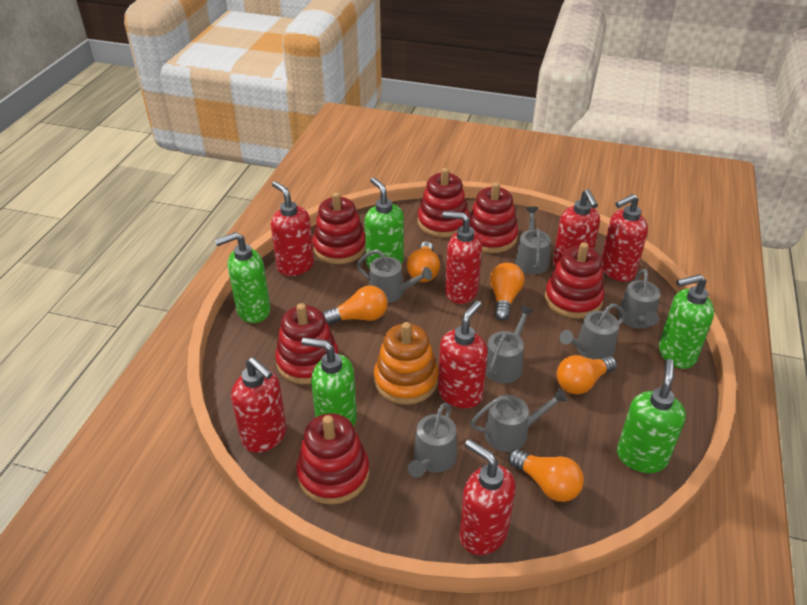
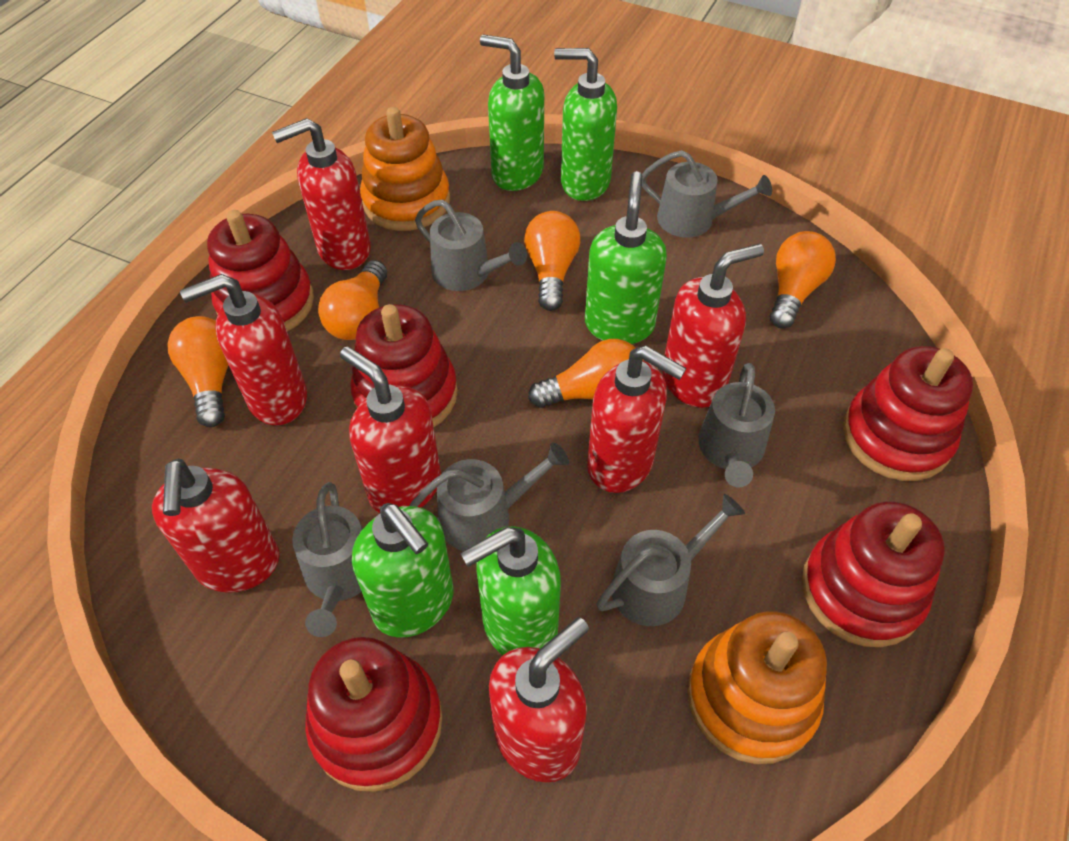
grey watering can: [356,249,432,303] [408,403,457,478] [470,388,568,452] [486,305,534,383] [515,206,551,274] [559,303,625,359] [618,269,660,328] = 7 -> [292,482,363,637] [409,442,569,551] [415,200,527,291] [596,494,745,626] [642,150,772,237] [698,363,775,488] = 6
orange stacking toy: [374,322,439,405] = 1 -> [360,107,450,231] [687,611,827,764] = 2
red stacking toy: [275,303,338,384] [296,414,370,505] [312,192,366,264] [418,168,469,238] [469,182,518,253] [545,242,605,319] = 6 -> [207,210,314,332] [305,637,442,792] [350,304,458,427] [802,502,945,647] [843,346,973,481] = 5

